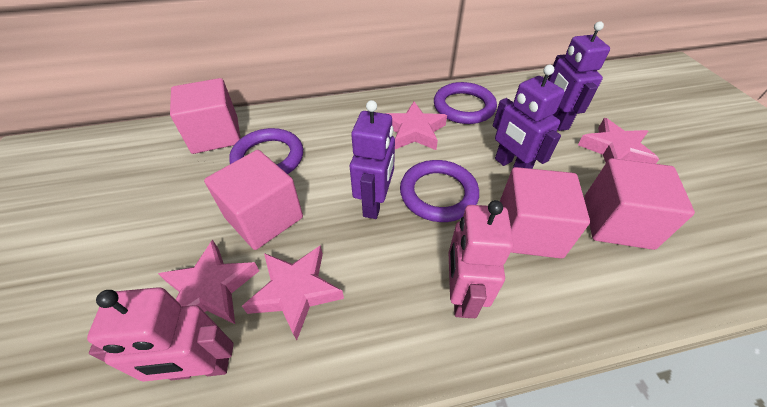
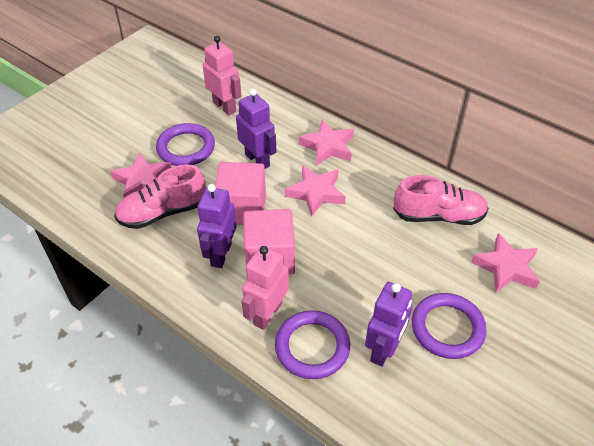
pink cube: [170,78,241,154] [204,150,303,250] [500,167,590,259] [584,158,695,250] = 4 -> [215,162,266,225] [243,209,295,275] = 2
pink shoe: none = 0 -> [114,164,206,229] [393,175,489,225] = 2

